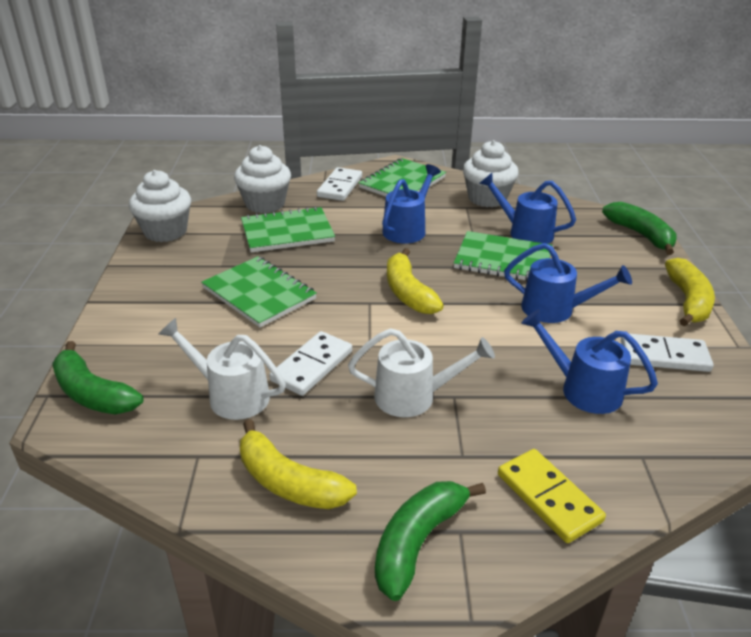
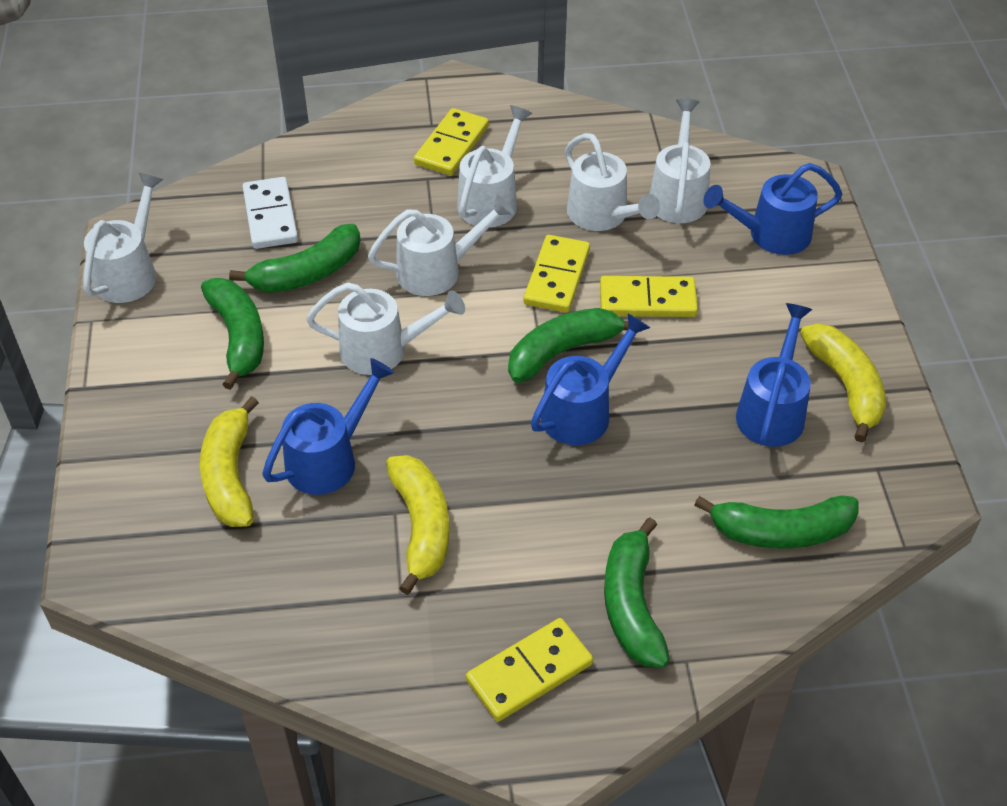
green banana: [52,341,144,414] [375,481,486,601] [602,202,677,255] = 3 -> [201,278,264,390] [229,224,361,293] [508,308,629,383] [604,517,670,667] [694,495,859,549] = 5
green notebook: [201,256,317,328] [241,206,335,252] [358,158,446,197] [454,231,552,281] = 4 -> none = 0
white cupcake: [129,170,191,242] [234,145,291,213] [463,140,519,207] = 3 -> none = 0
white domino: [269,331,352,396] [317,167,362,201] [621,334,713,372] = 3 -> [242,177,298,249] = 1
white watering can: [158,318,286,420] [348,328,495,417] = 2 -> [83,173,163,303] [306,283,465,375] [368,195,514,296] [457,105,532,227] [565,133,660,231] [650,99,710,223] = 6
yellow domino: [498,449,606,543] = 1 -> [414,108,489,176] [466,618,593,722] [524,235,590,313] [600,276,698,317] = 4

